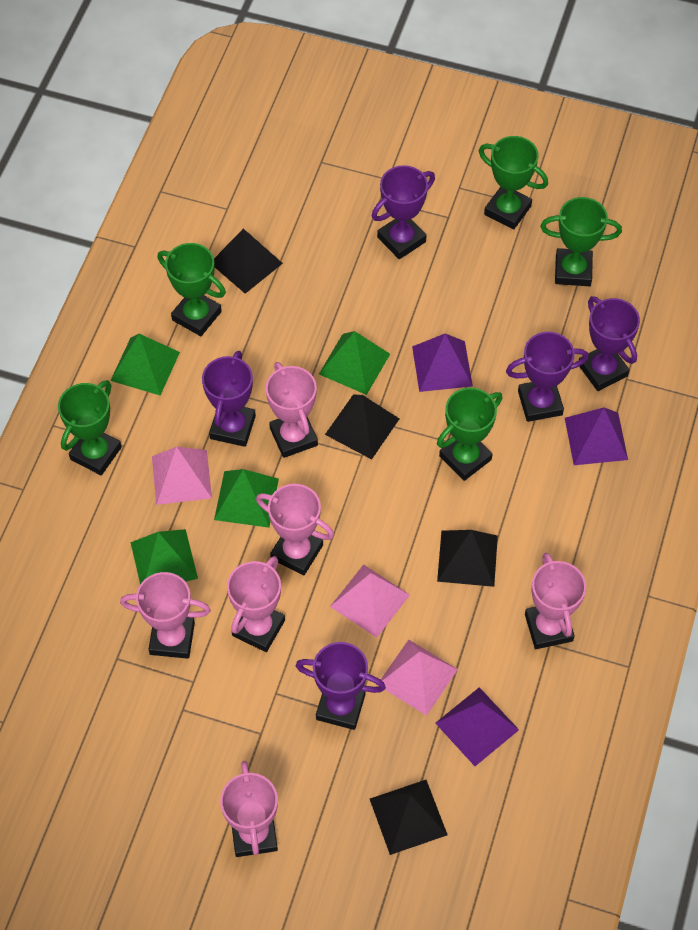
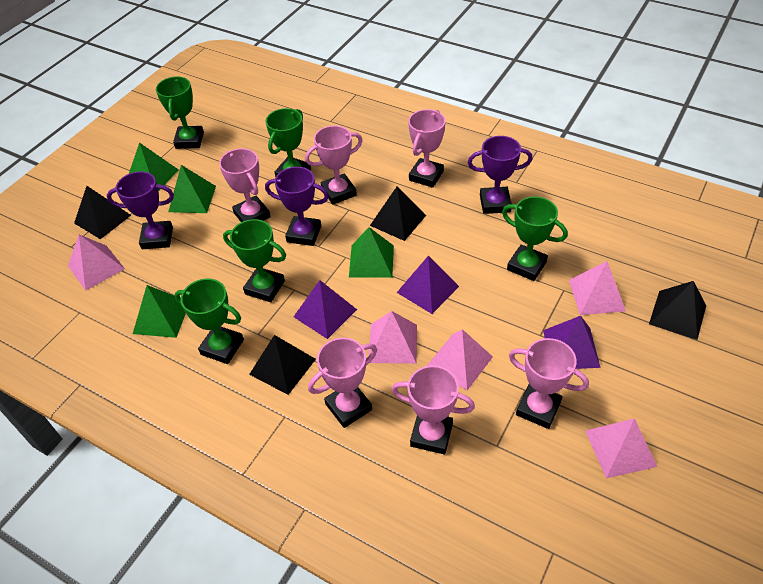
pink pyramid: [152,447,212,505] [330,564,410,638] [381,640,458,716] = 3 -> [68,234,125,290] [369,311,417,364] [427,329,493,390] [569,261,626,315] [585,418,657,478] = 5
purple trophy: [202,351,256,447] [296,642,386,730] [372,165,435,259] [506,332,589,422] [579,296,640,391] = 5 -> [107,171,174,249] [265,167,329,246] [467,136,533,214] = 3

